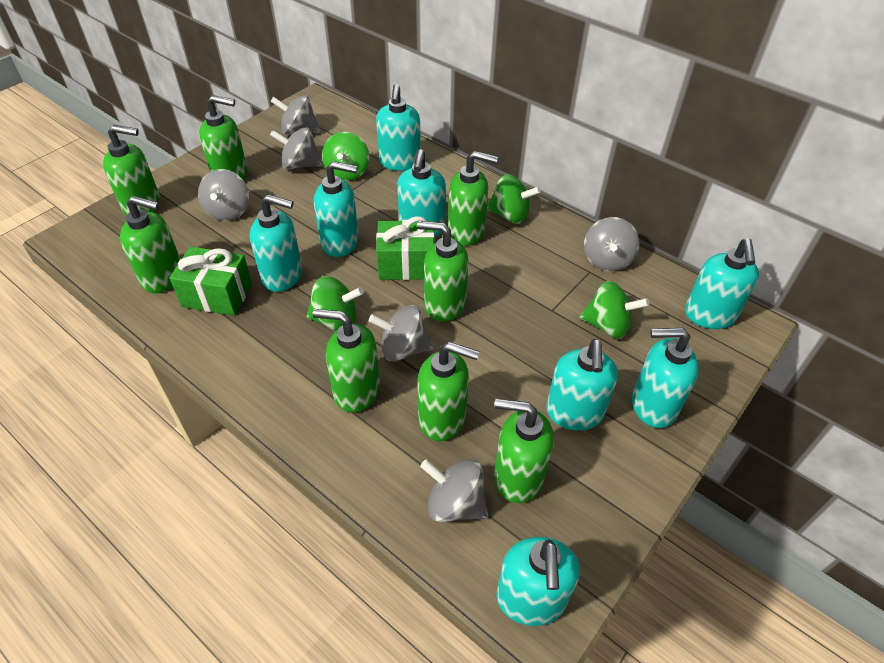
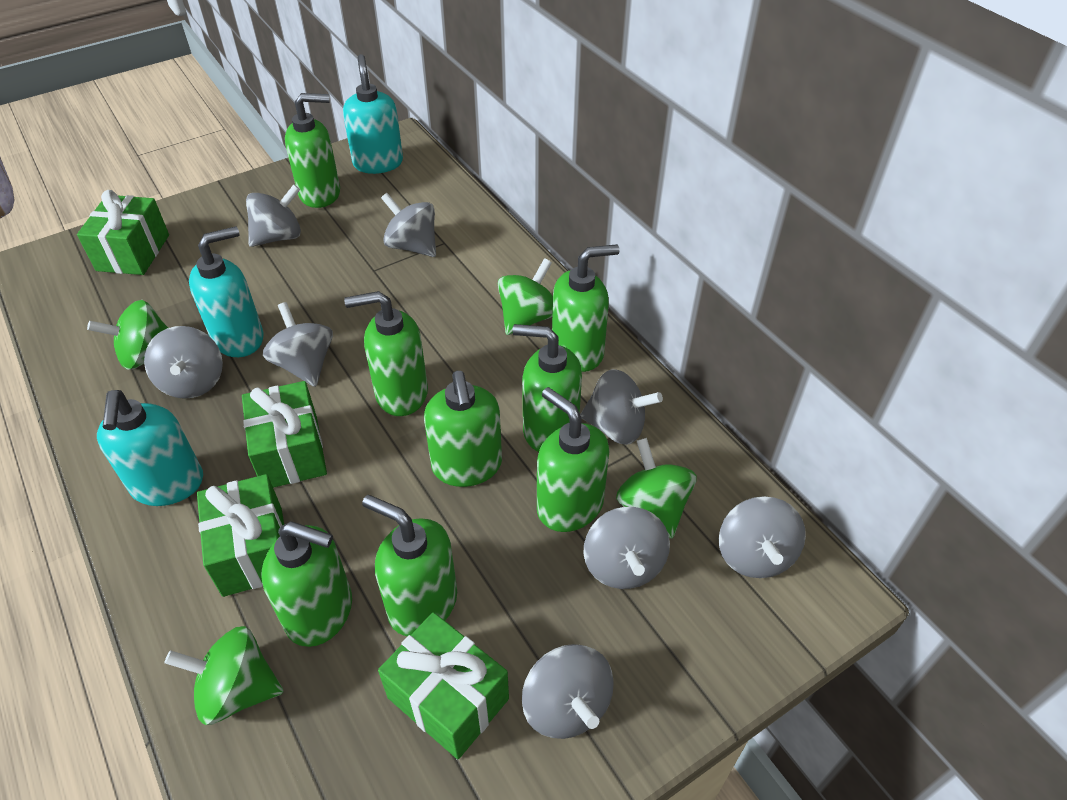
green gift: [170,246,252,316] [376,216,435,280] = 2 -> [77,190,169,275] [197,474,284,597] [242,381,327,488] [378,612,509,759] = 4
grey spinning top: [198,169,249,221] [270,95,320,135] [270,127,323,170] [369,305,433,361] [420,459,489,522] [584,217,640,271] = 6 -> [144,326,223,399] [246,184,301,247] [263,302,333,387] [381,193,436,257] [522,644,614,739] [580,369,663,445] [583,507,670,589] [719,496,806,578] = 8
turquoise soap dispenser: [250,194,302,292] [314,161,359,257] [376,84,421,171] [397,149,446,237] [496,537,580,626] [546,339,618,430] [632,328,699,428] [685,238,759,329] = 8 -> [97,390,203,506] [189,226,264,357] [343,54,403,174] = 3

